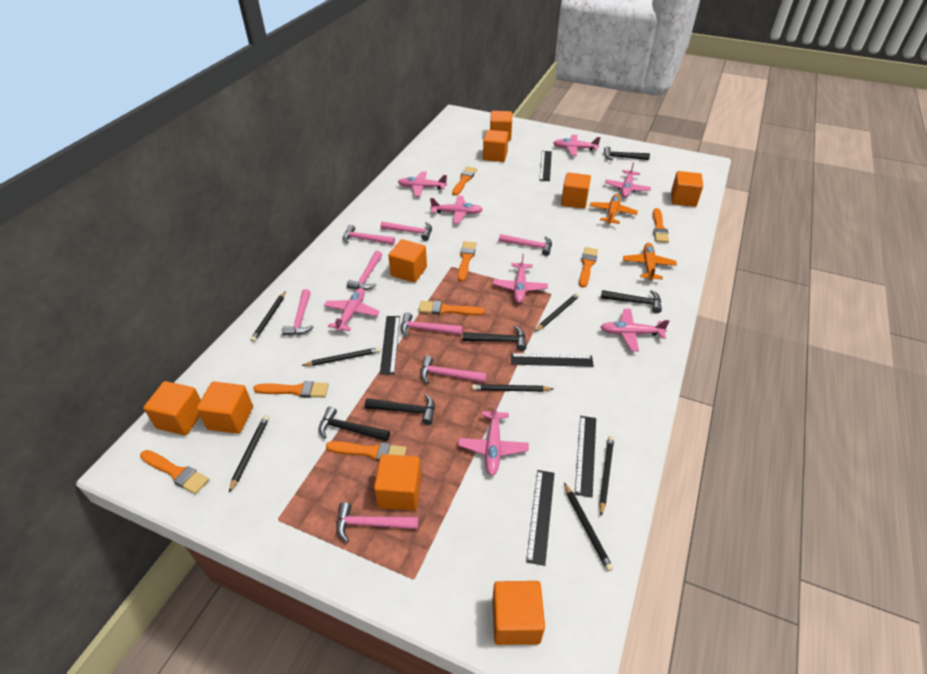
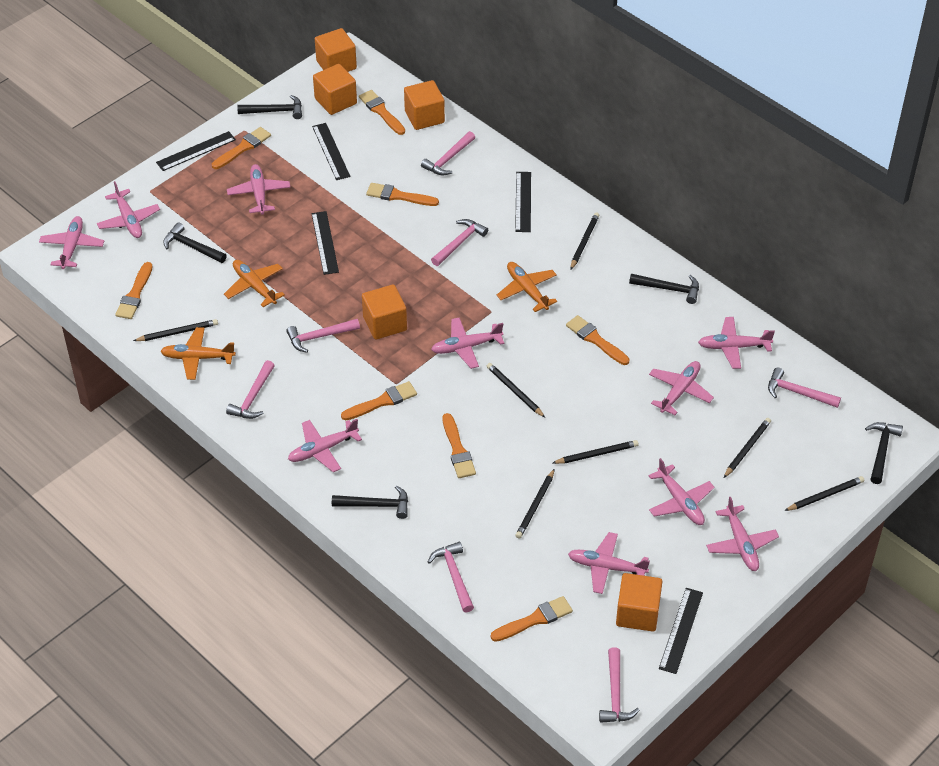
orange cube: [143,381,201,435] [196,382,253,434] [374,454,422,511] [388,239,427,283] [483,130,509,162] [490,111,512,140] [492,581,545,645] [561,172,591,209] [671,171,703,207] = 9 -> [313,64,357,115] [315,28,357,72] [362,284,407,340] [404,80,445,130] [616,573,662,632] = 5
orange plane: [590,194,638,224] [623,243,677,281] = 2 -> [160,327,236,380] [224,260,285,307] [497,262,557,312] = 3
pink hammer: [282,289,314,335] [336,502,418,542] [343,225,395,245] [347,251,382,290] [381,221,432,241] [401,312,462,337] [420,356,487,384] [499,234,552,256] = 8 -> [226,360,275,419] [286,319,360,353] [421,131,475,176] [428,542,474,612] [431,219,488,266] [599,647,639,723] [768,368,841,408] = 7
pink plane: [324,288,380,332] [398,171,447,197] [430,196,483,224] [458,401,529,476] [493,254,548,303] [553,135,601,156] [600,309,670,351] [605,162,651,198] = 8 -> [39,216,104,269] [97,181,160,238] [227,164,290,215] [288,419,362,472] [431,317,504,369] [568,532,650,594] [648,458,715,525] [649,361,714,415] [698,317,775,369] [706,497,779,571] = 10

